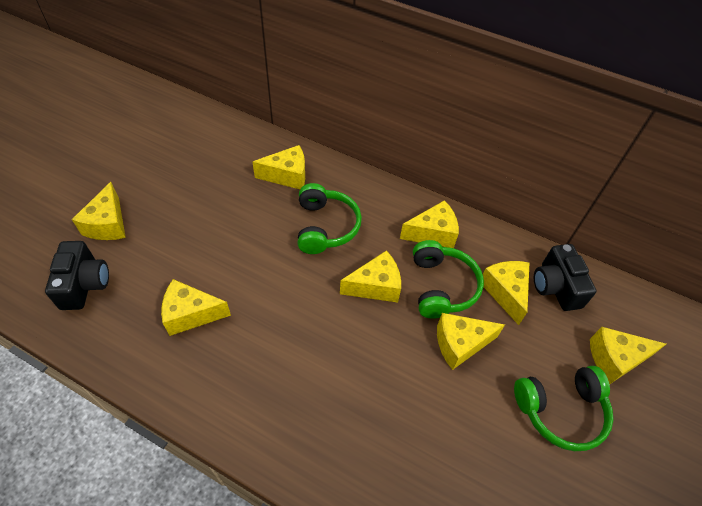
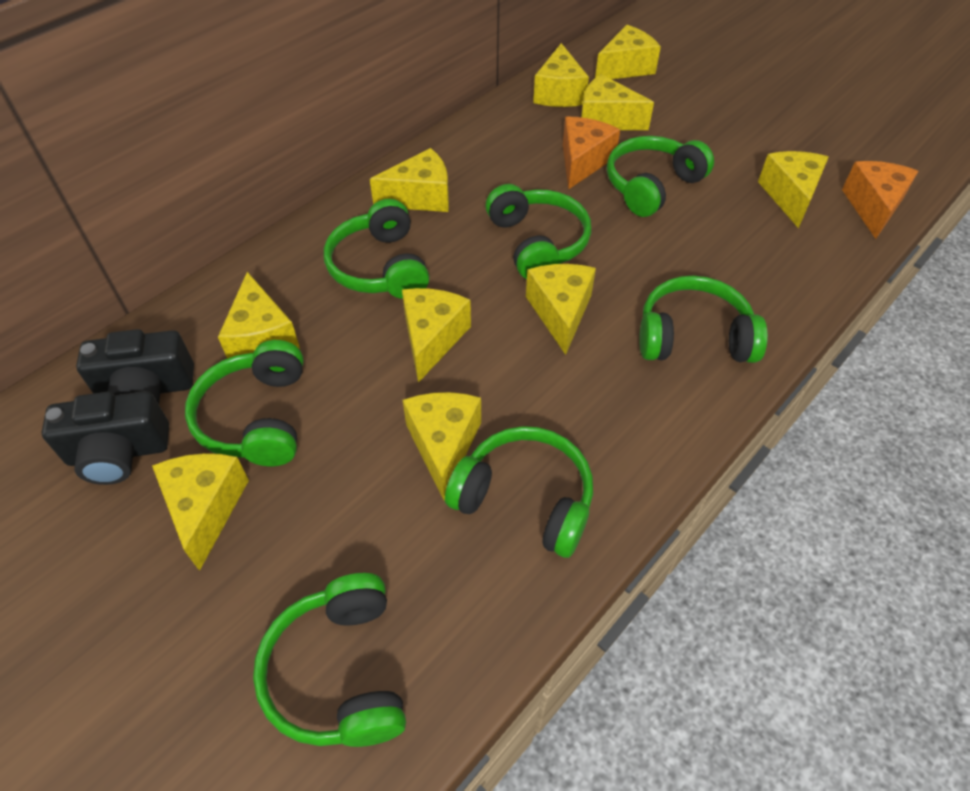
green headphones: [298,183,362,254] [413,240,484,319] [514,366,614,451] = 3 -> [185,340,304,466] [253,573,406,747] [324,199,429,299] [445,426,593,558] [485,184,591,279] [607,136,714,217] [639,276,768,363] = 7
orange cheese: none = 0 -> [563,117,620,190] [842,161,918,239] = 2
yellow cheese: [72,182,126,240] [161,279,231,336] [252,145,305,189] [340,250,401,303] [400,200,459,248] [437,313,505,370] [483,261,530,325] [590,327,666,384] = 8 -> [152,453,249,571] [218,272,300,359] [370,148,449,212] [402,288,471,383] [403,392,481,500] [526,264,596,355] [533,43,589,107] [581,74,654,130] [595,25,661,79] [758,151,828,228] = 10

